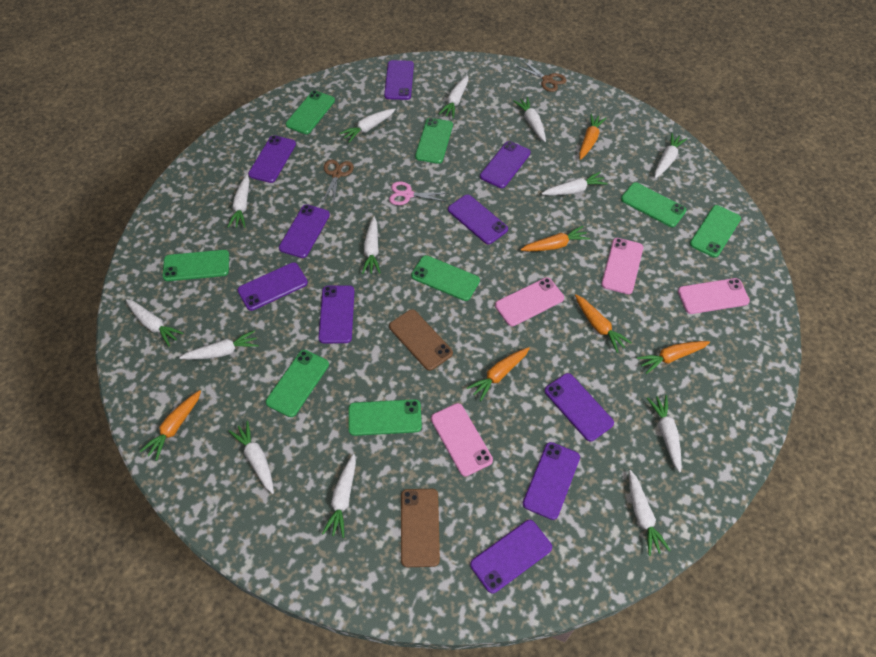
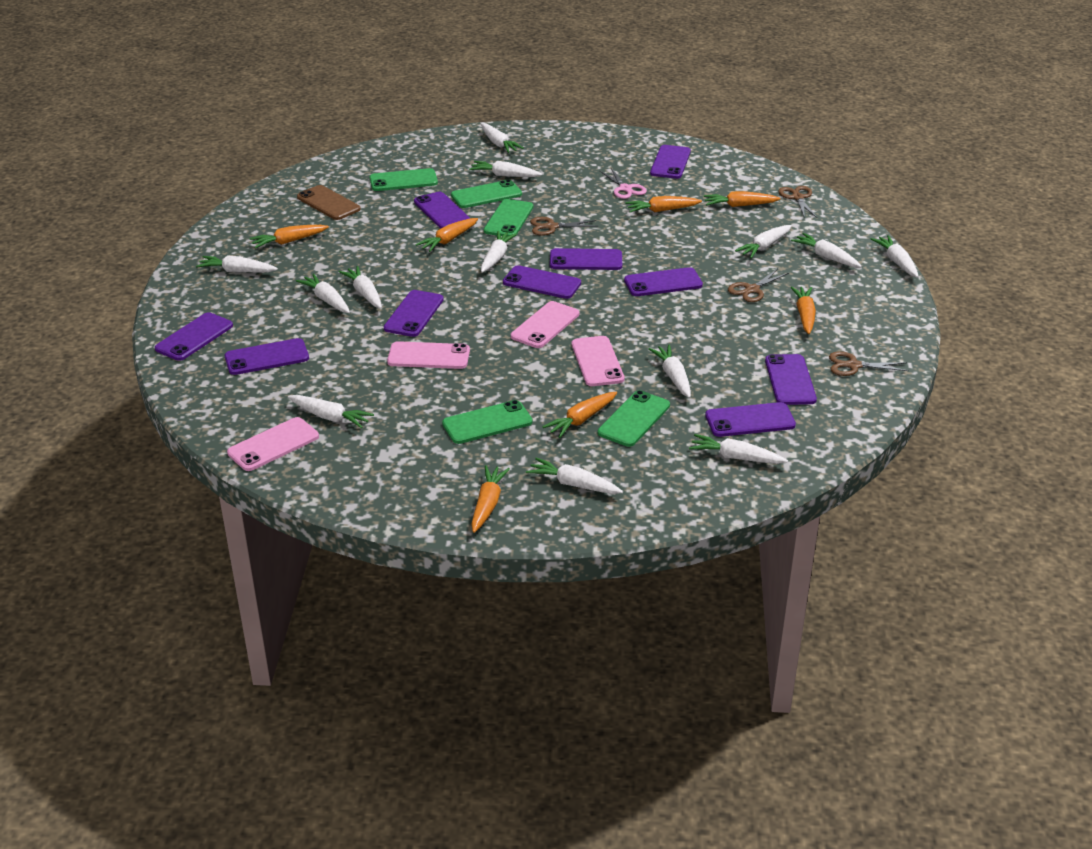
brown phone: [389,309,453,371] [401,489,440,567] = 2 -> [297,185,361,220] = 1
brown scissors: [323,159,354,201] [516,60,566,92] = 2 -> [530,217,598,236] [728,269,789,302] [778,186,817,218] [829,351,909,376] = 4
green phone: [163,250,229,281] [266,350,329,417] [286,91,335,134] [348,399,422,436] [411,255,480,301] [415,118,453,164] [621,182,686,227] [690,205,741,258] = 8 -> [370,168,438,191] [442,400,533,444] [451,179,522,208] [484,199,533,237] [598,390,670,447] = 5
orange carrot: [140,390,201,461] [467,347,530,401] [520,226,590,251] [575,294,632,353] [579,114,606,160] [637,341,710,374] = 6 -> [249,225,329,248] [415,218,478,252] [471,465,510,533] [542,392,617,438] [625,196,702,213] [704,191,781,207] [790,286,816,334] = 7

